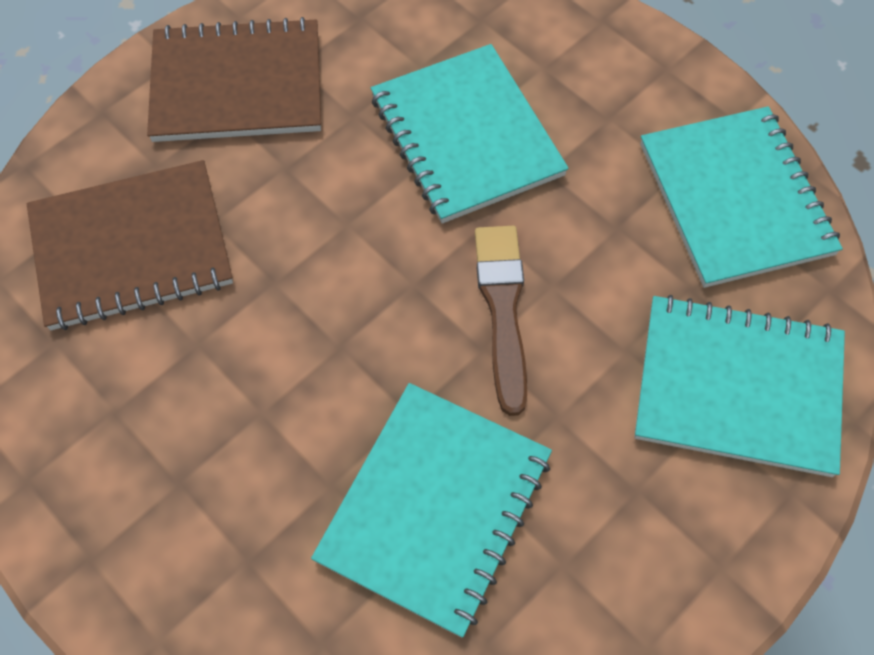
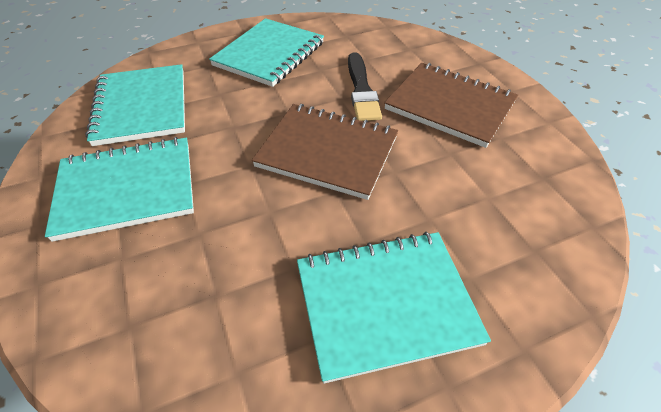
black brush: none = 0 -> [348,52,382,121] = 1
brown brush: [475,226,527,416] = 1 -> none = 0

